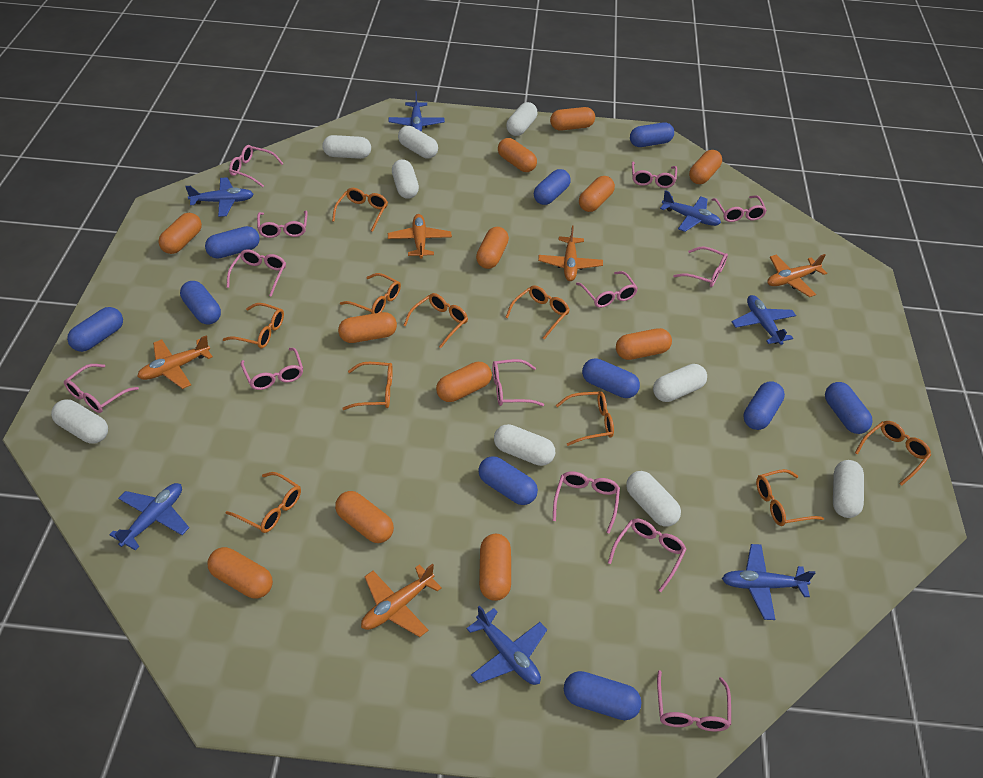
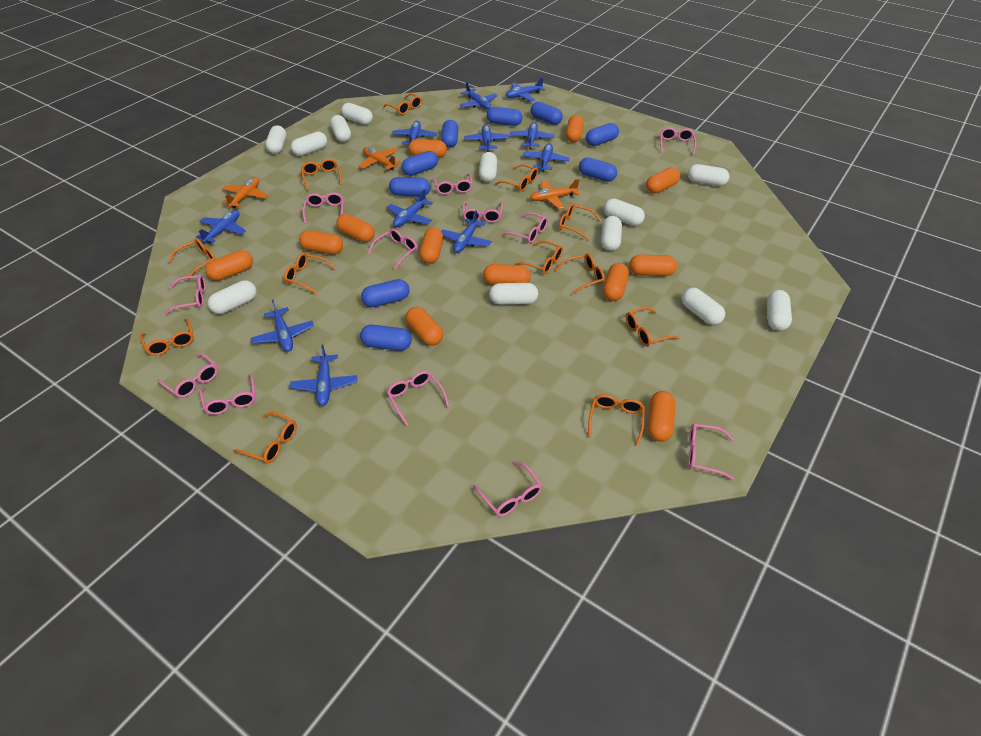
blue capsule: [67,307,123,352] [180,281,221,325] [205,226,260,259] [478,456,538,505] [534,169,571,205] [564,671,641,720] [582,358,640,398] [630,122,674,147] [743,381,785,430] [825,382,873,434] = 10 -> [360,325,412,351] [361,279,410,307] [389,177,430,197] [401,151,438,176] [441,120,458,148] [487,107,523,126] [531,102,563,125] [579,157,617,182] [586,123,619,146] = 9
blue plane: [109,483,189,551] [185,177,253,217] [388,91,445,132] [466,605,547,685] [660,190,721,232] [722,544,815,620] [732,295,796,345] = 7 -> [196,210,246,243] [251,300,314,352] [290,345,357,406] [387,189,433,227] [392,121,437,144] [441,210,492,253] [460,81,498,110] [464,124,509,152] [506,77,545,101] [510,122,555,149] [523,143,570,172] = 11
orange glasses: [223,303,284,348] [225,472,301,533] [332,188,388,232] [340,273,401,314] [342,362,393,410] [403,293,468,348] [506,285,570,339] [556,391,614,446] [756,469,824,526] [855,421,931,486] = 10 -> [140,318,194,356] [168,238,216,281] [233,412,297,463] [284,253,336,294] [301,159,342,190] [383,93,422,115] [495,164,538,191] [514,240,563,274] [555,253,605,295] [559,203,601,241] [588,394,645,446] [626,307,680,347] = 12
orange plane: [137,335,213,389] [361,564,442,637] [388,214,452,258] [538,226,603,281] [767,254,827,297] = 5 -> [221,177,268,208] [359,147,401,170] [530,179,580,209] = 3
pink glasses: [64,364,139,413] [227,249,286,297] [229,145,284,187] [241,348,303,390] [257,211,308,238] [492,359,544,406] [553,471,620,534] [576,271,638,308] [608,519,687,592] [632,161,677,188] [657,670,731,731] [673,247,728,287] [712,195,767,222] = 13 -> [158,353,218,398] [164,274,206,315] [200,374,256,415] [302,193,343,224] [368,229,418,269] [387,371,449,426] [433,173,472,195] [463,202,503,223] [473,462,542,517] [501,212,548,243] [660,127,696,155] [688,423,735,480] = 12
white capsule: [51,399,108,443] [322,135,371,159] [392,159,419,199] [398,126,438,158] [494,424,555,466] [506,102,538,136] [626,471,681,527] [653,364,707,402] [833,460,864,518] = 9 -> [208,280,257,314] [266,125,286,154] [291,131,327,156] [330,115,351,142] [341,103,373,125] [479,152,497,182] [489,283,538,305] [601,216,622,251] [604,199,645,226] [682,288,725,325] [688,164,729,186] [767,290,792,331] = 12

